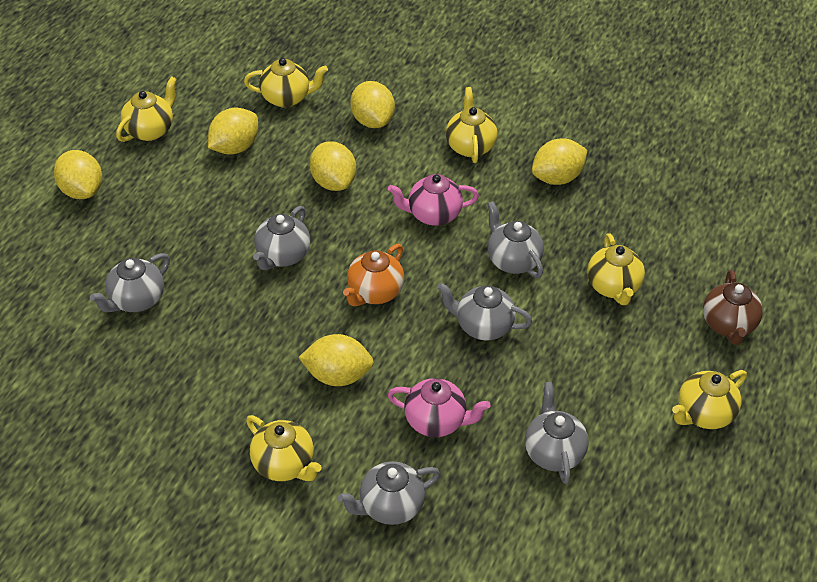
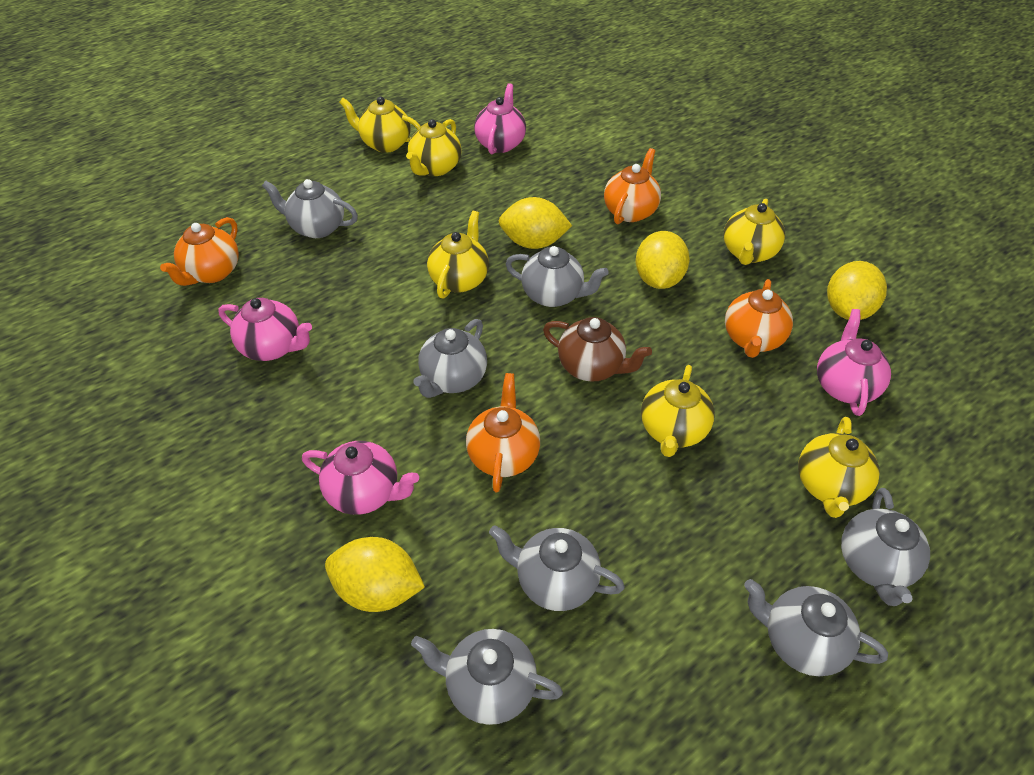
grey teapot: [90,253,170,312] [253,206,310,270] [338,461,440,525] [437,283,532,340] [487,201,544,278] [525,382,589,484] = 6 -> [262,179,358,238] [411,629,563,725] [413,319,487,398] [489,525,625,611] [506,246,609,307] [744,579,888,677] [841,488,930,606] = 7
orange teapot: [343,244,404,306] = 1 -> [160,217,239,286] [466,373,540,492] [604,148,661,224] [725,279,793,358] = 4
pink teapot: [387,378,491,437] [388,174,479,226] = 2 -> [218,298,312,361] [302,441,419,515] [474,83,526,154] [817,309,891,416] = 4
yellow lemon: [54,150,102,199] [208,107,258,155] [298,334,374,386] [310,141,356,191] [350,81,395,128] [532,139,587,185] = 6 -> [325,537,425,612] [499,197,572,249] [636,231,690,289] [827,261,887,320] = 4

